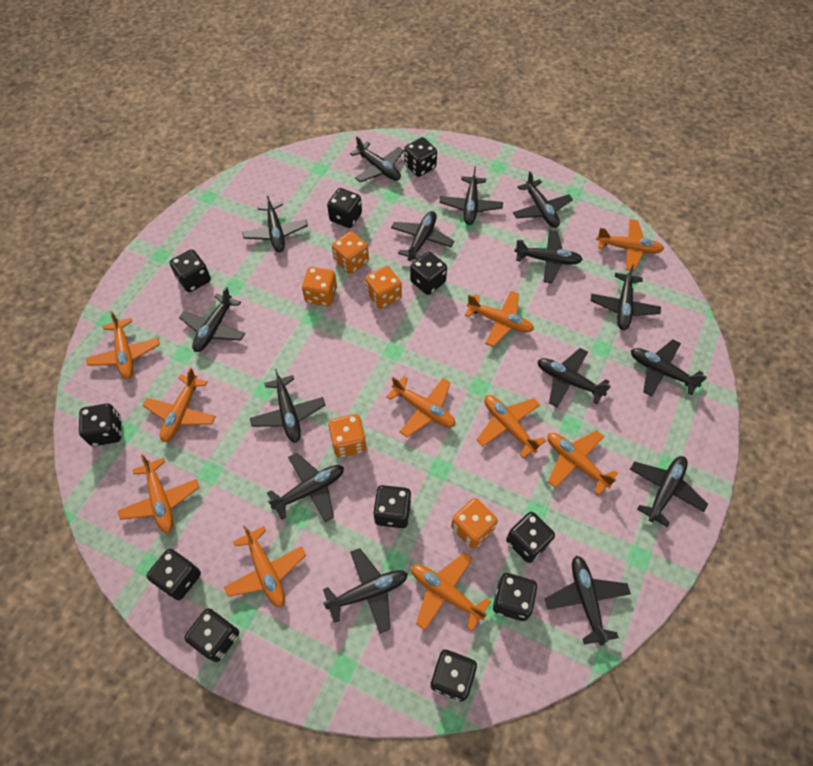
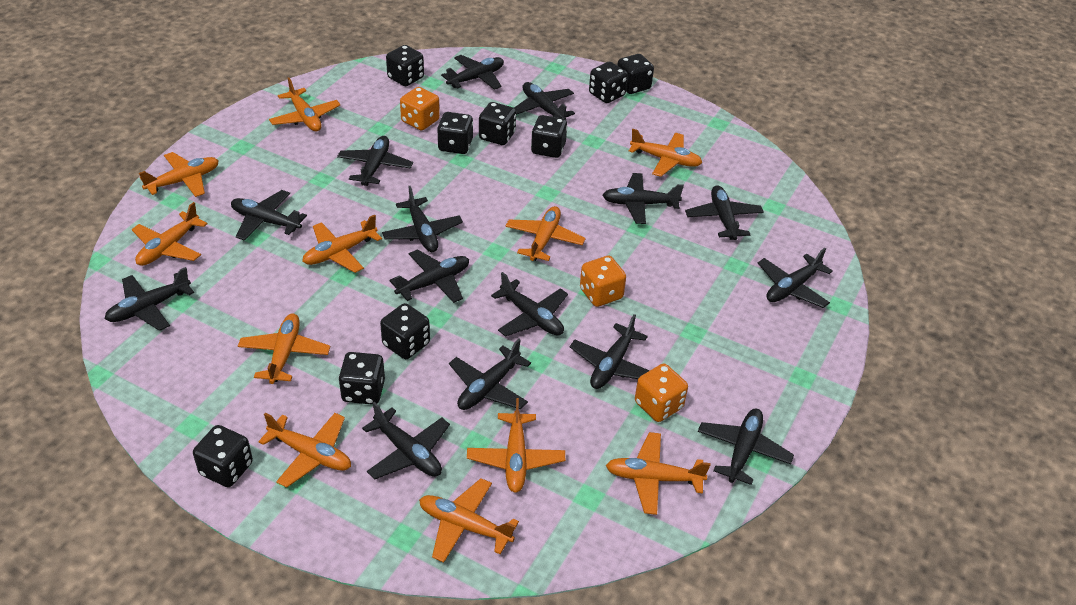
black dice: [79,404,121,446] [147,549,201,600] [170,249,211,292] [184,608,239,662] [327,188,362,228] [373,485,411,528] [404,137,437,177] [410,252,447,295] [430,650,477,701] [493,573,537,621] [506,512,555,563] = 11 -> [193,425,253,487] [339,352,385,405] [380,303,430,359] [386,45,424,86] [437,112,473,154] [479,102,516,145] [531,115,567,158] [589,62,628,103] [617,54,654,94] = 9
orange dice: [302,267,337,306] [328,414,367,458] [332,231,369,274] [365,266,402,309] [451,498,498,549] = 5 -> [400,87,440,131] [580,256,626,307] [635,363,688,422] = 3
orange plane: [86,311,160,379] [117,454,199,533] [142,368,216,442] [224,525,306,608] [387,376,455,437] [411,553,491,631] [465,291,534,347] [476,395,546,458] [547,430,618,495] [596,219,664,271] = 10 -> [132,202,207,266] [139,152,219,197] [238,314,330,384] [258,413,351,488] [269,78,341,131] [302,215,382,273] [419,478,519,563] [467,398,565,493] [505,206,585,261] [606,432,710,515] [629,129,702,177] = 11

